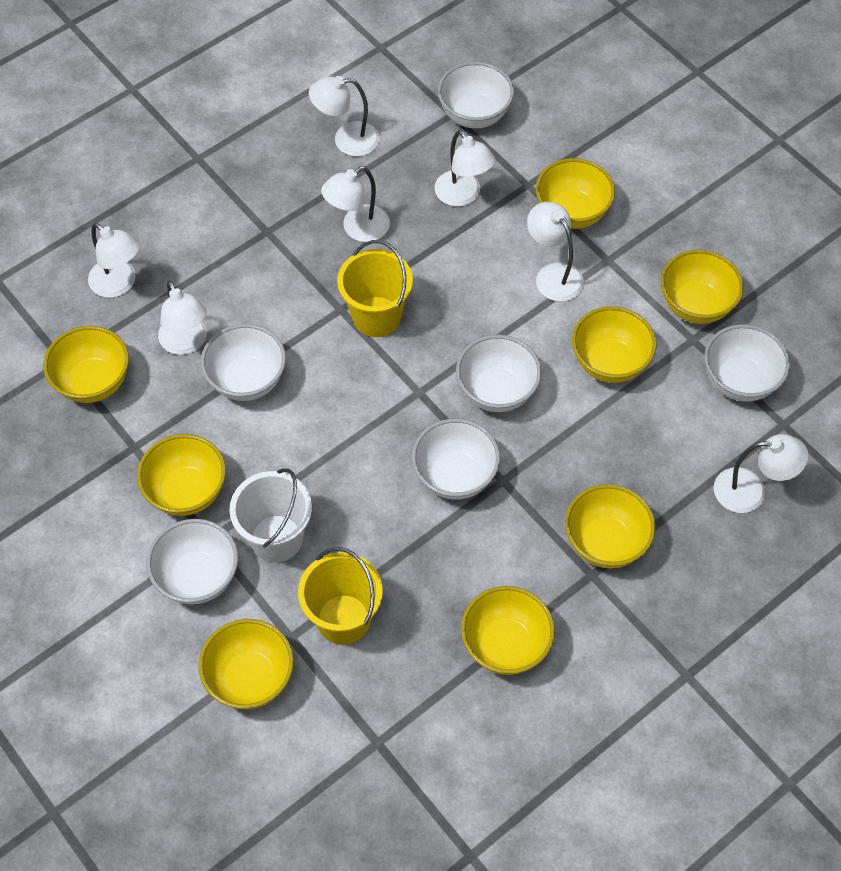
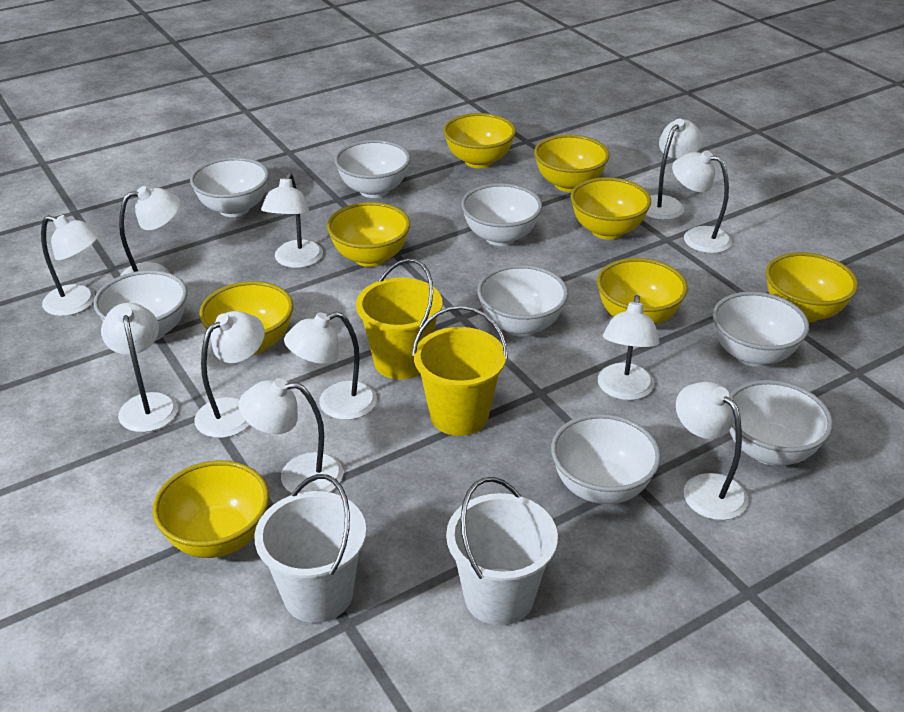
white bowl: [147,519,238,605] [201,324,286,401] [412,419,500,500] [438,62,514,128] [456,335,542,412] [704,324,790,402] = 6 -> [93,270,187,341] [190,157,269,217] [334,140,411,198] [461,183,542,246] [477,265,568,337] [551,414,661,504] [713,292,809,367] [729,380,833,465] = 8
white bucket: [229,468,312,563] = 1 -> [254,474,366,623] [446,477,558,626] = 2
white lamp: [88,223,140,298] [158,281,207,355] [309,76,380,156] [321,166,390,242] [434,130,495,207] [527,202,584,302] [714,434,808,513] = 7 -> [41,215,100,316] [101,303,178,432] [119,186,180,276] [194,311,265,438] [239,378,343,493] [261,173,323,268] [284,312,377,420] [598,295,659,400] [646,119,703,220] [672,150,732,253] [676,382,748,520] = 11

